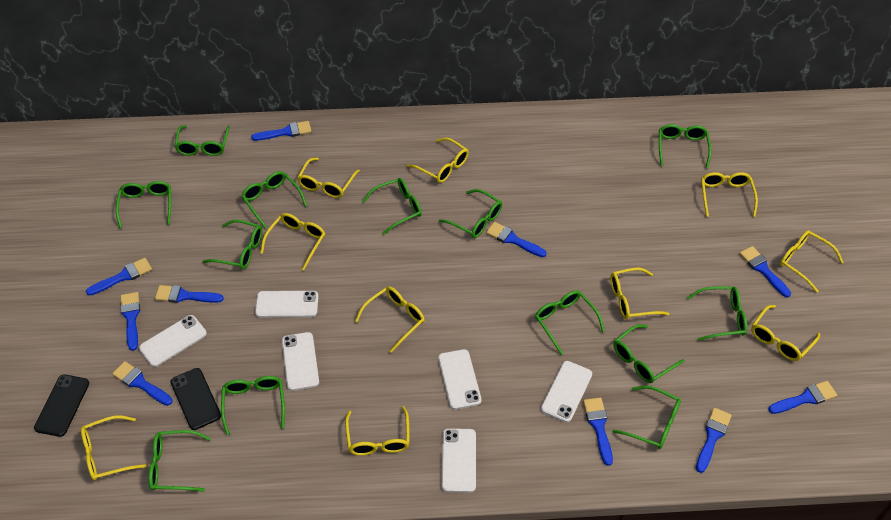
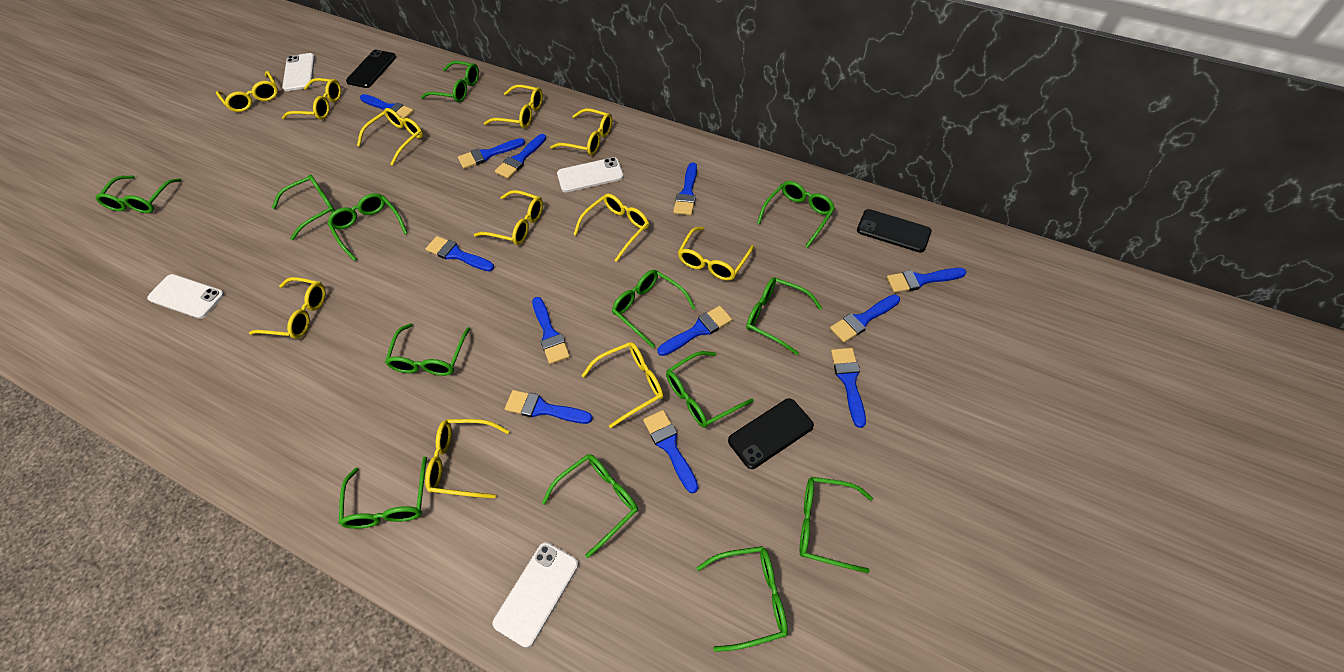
black phone: [34,374,89,437] [170,368,221,430] = 2 -> [346,49,396,88] [728,398,814,469] [857,209,932,253] = 3
blue brush: [86,258,152,296] [112,361,172,406] [120,292,140,351] [155,285,224,303] [251,121,312,141] [486,222,547,257] [583,398,613,466] [696,408,732,473] [739,246,791,297] [768,381,837,414] = 10 -> [360,94,414,119] [425,236,494,272] [458,138,525,169] [495,134,546,179] [505,390,593,424] [532,297,570,364] [643,410,698,494] [657,306,732,356] [673,162,697,215] [830,294,900,343] [831,348,866,428] [887,268,966,293] = 12
white phone: [139,315,207,367] [255,291,319,317] [282,332,319,391] [438,349,482,409] [442,428,476,492] [541,361,592,422] = 6 -> [147,274,224,319] [282,53,315,91] [493,542,578,648] [557,157,624,192] = 4
yellow glasses: [81,415,147,481] [260,213,325,270] [297,158,360,198] [345,406,410,456] [355,286,425,353] [407,137,469,183] [610,267,669,320] [701,172,758,217] [751,305,820,361] [780,230,844,293] = 10 -> [216,71,278,112] [249,277,326,339] [282,78,341,120] [357,108,423,166] [425,419,509,499] [474,190,543,245] [484,85,543,128] [550,108,612,155] [573,194,649,262] [582,342,664,428] [678,227,754,281] = 11

